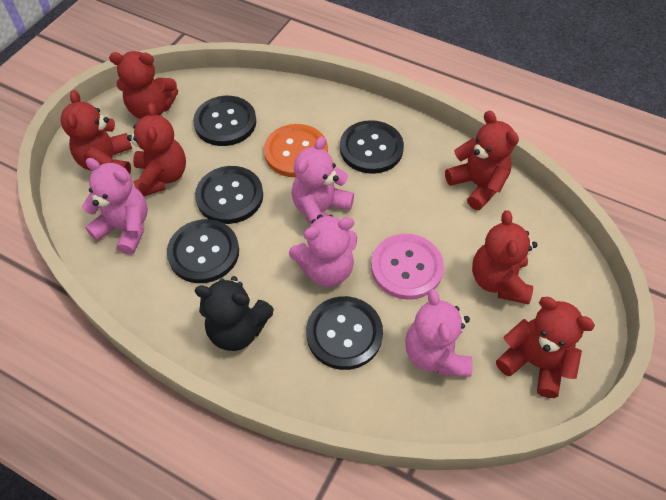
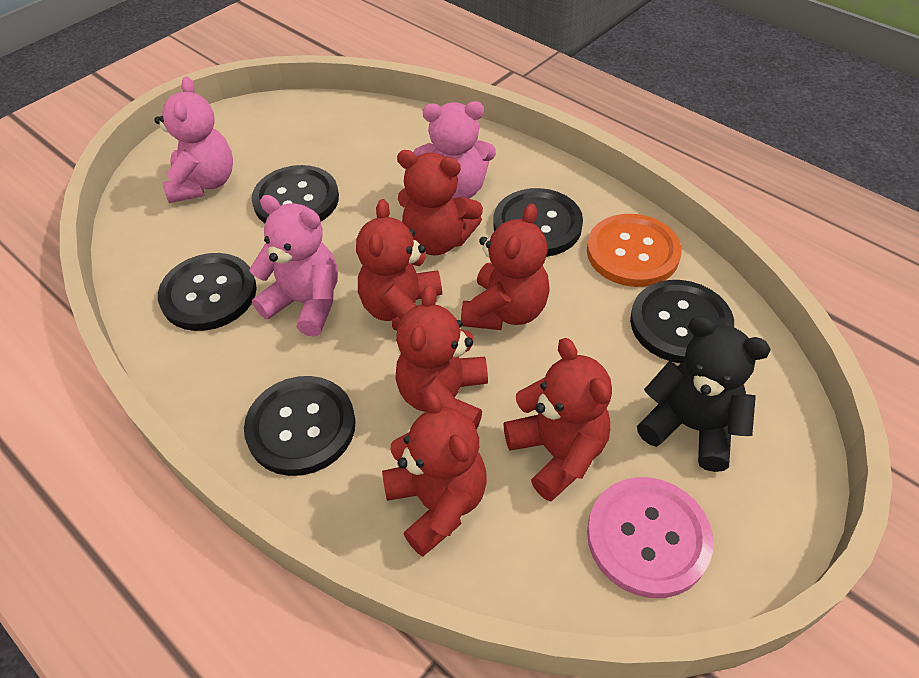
pink teddy bear: [82,158,148,255] [289,215,357,287] [291,136,354,224] [405,289,473,377] = 4 -> [154,77,233,203] [249,195,338,337] [413,101,496,199] = 3

